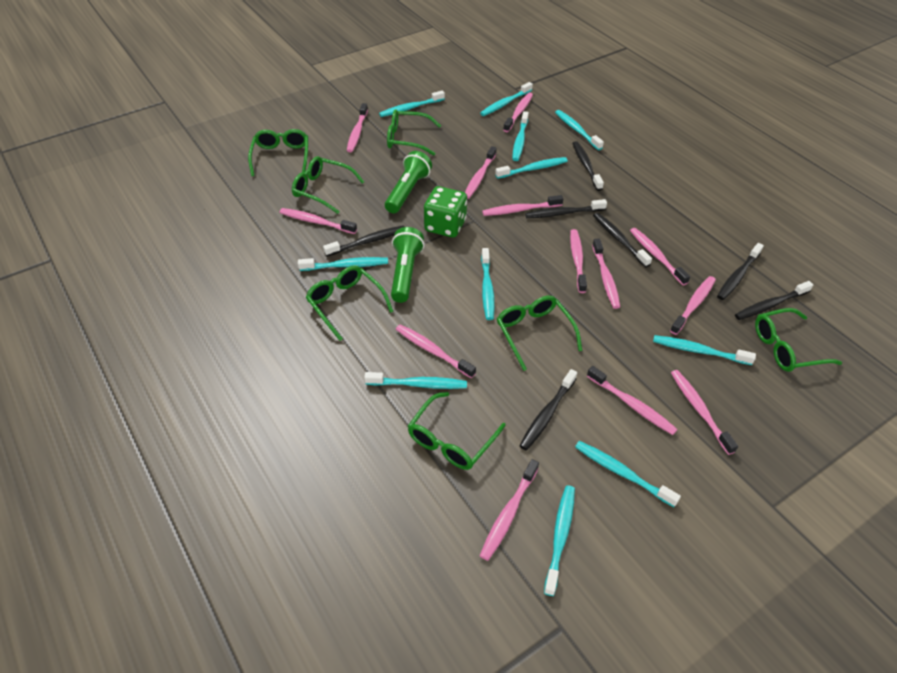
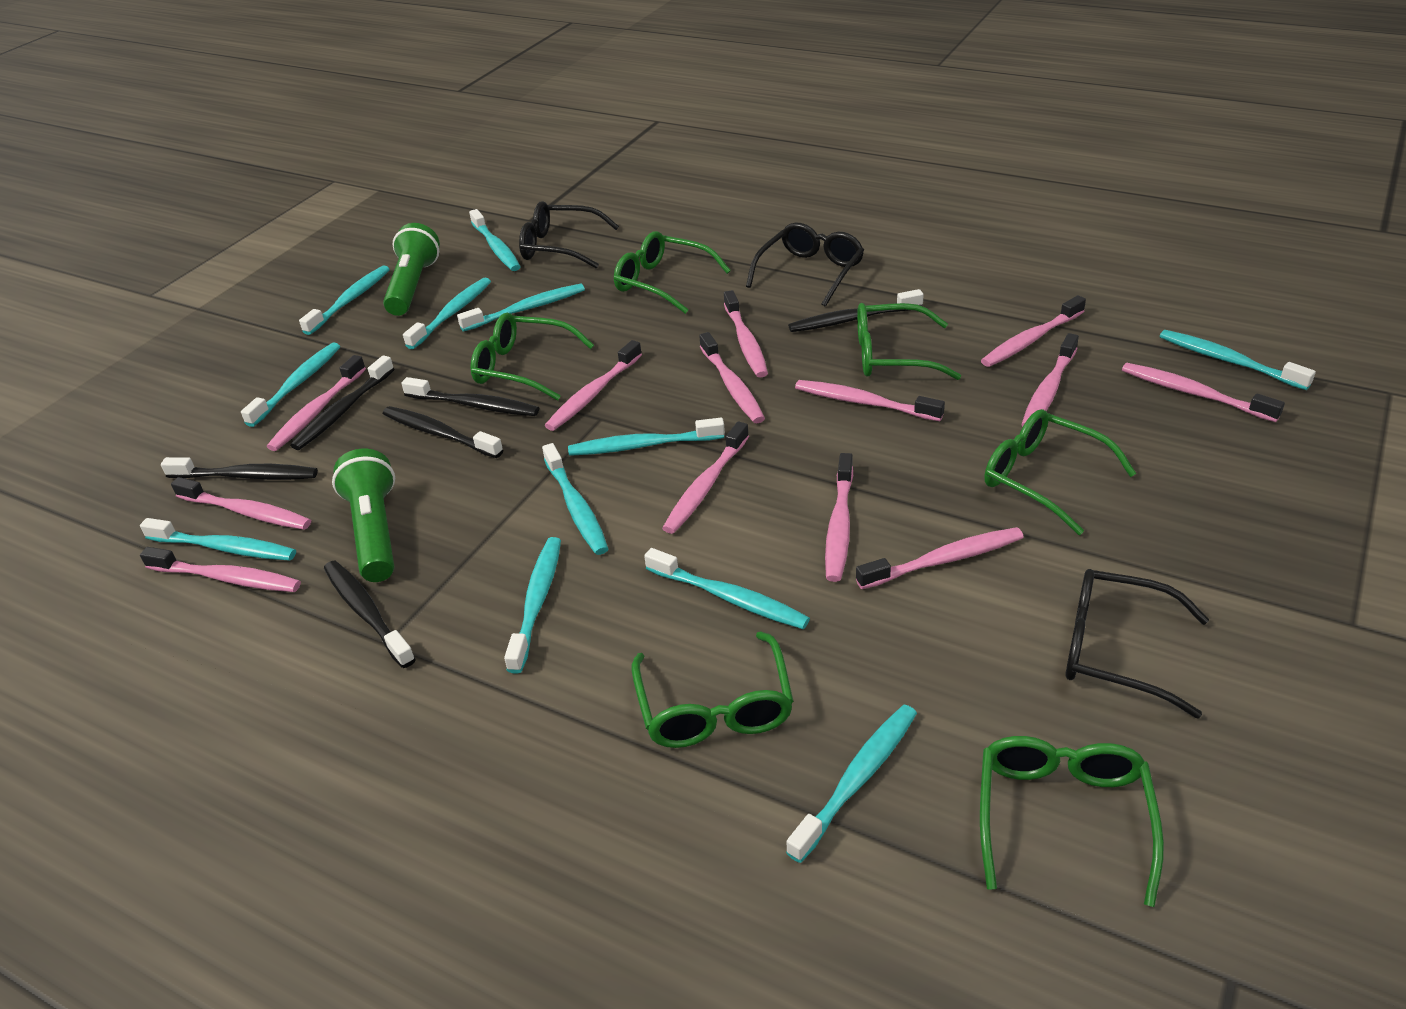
black glasses: none = 0 -> [519,201,619,269] [746,222,864,307] [1065,569,1209,718] = 3
black toothbrush: [323,225,405,256] [520,369,577,451] [525,199,607,218] [572,141,604,191] [593,213,652,267] [717,243,764,300] [735,281,813,320] = 7 -> [161,457,318,480] [290,355,394,450] [324,561,416,668] [383,406,503,458] [401,377,539,416] [788,289,924,332] = 6
green dice: [424,186,467,238] = 1 -> none = 0
green glasses: [248,129,308,176] [292,156,364,214] [306,266,394,341] [387,110,441,156] [408,392,506,470] [497,296,582,371] [755,308,842,372] = 7 -> [470,313,594,401] [614,231,731,314] [632,632,793,748] [857,303,961,380] [980,736,1164,907] [984,409,1137,535] = 6
turquoise toothbrush: [298,257,388,271] [364,372,467,389] [379,91,445,117] [480,82,533,116] [481,248,495,320] [495,157,568,179] [512,111,529,161] [544,485,575,596] [555,110,604,150] [575,441,681,507] [653,335,756,365] = 11 -> [140,518,296,561] [241,342,340,427] [299,265,390,335] [403,278,491,349] [457,284,585,332] [469,209,521,271] [504,537,561,674] [542,443,608,555] [568,418,725,456] [644,548,810,629] [786,705,917,863] [1160,330,1316,390] = 12

